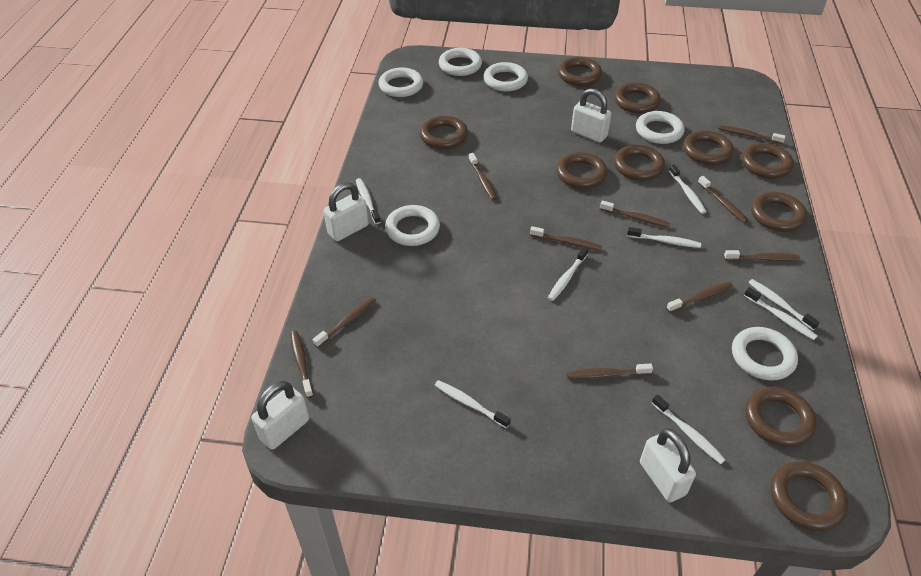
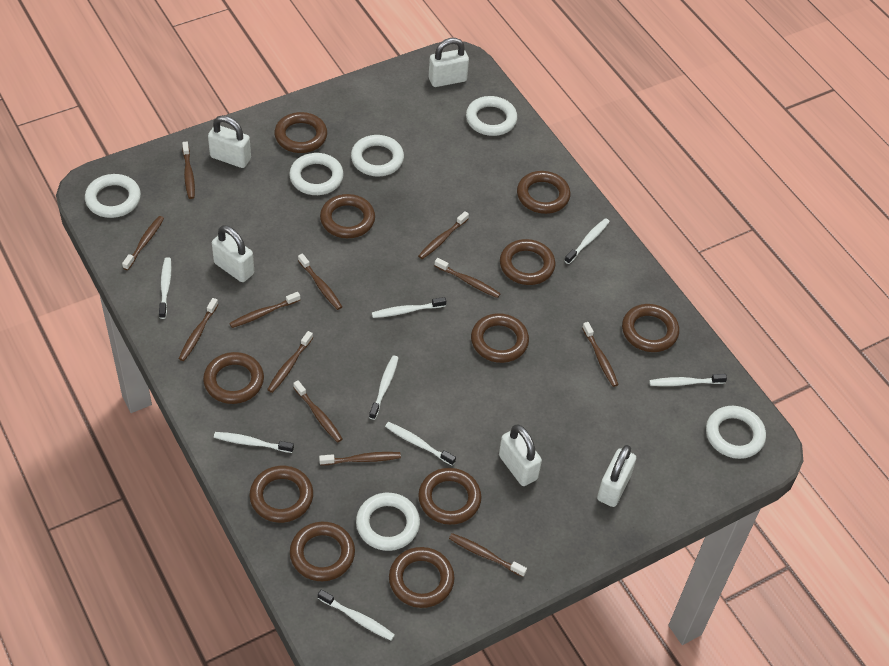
brown ring: [420,116,468,149] [556,152,607,189] [558,57,602,86] [614,83,661,114] [614,145,665,181] [683,130,734,165] [741,143,794,179] [745,387,816,447] [751,192,807,232] [771,461,848,531] = 10 -> [203,352,264,404] [249,466,313,523] [275,112,327,153] [290,522,355,581] [320,194,375,238] [389,547,455,608] [418,468,481,525] [471,313,529,363] [500,239,555,285] [517,171,570,214] [622,304,679,352] = 11
brown toothbrush: [290,331,314,398] [313,297,376,348] [469,153,497,200] [530,226,602,251] [567,364,653,379] [600,201,670,228] [666,282,733,312] [698,176,749,223] [719,125,786,144] [724,250,800,261] = 10 -> [122,216,164,270] [179,298,218,361] [182,142,195,199] [229,292,300,328] [267,331,313,393] [293,380,342,443] [298,254,342,310] [319,452,401,465] [418,211,469,259] [435,258,501,298] [449,533,527,577] [582,322,619,387] = 12
white padlock: [252,381,309,450] [324,182,368,241] [571,88,611,142] [640,428,696,502] = 4 -> [208,115,251,168] [212,225,254,282] [429,38,469,87] [499,424,542,486] [597,445,636,507] = 5

